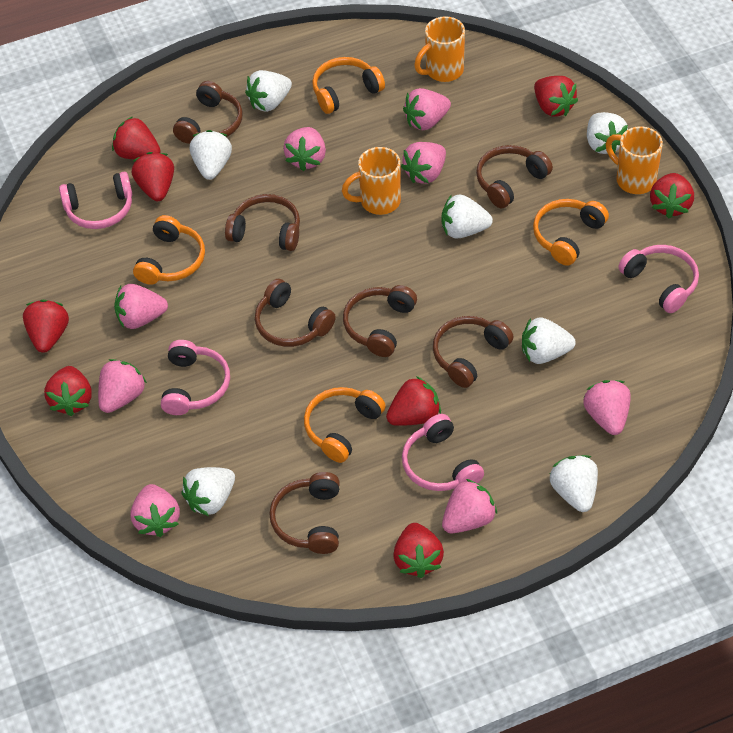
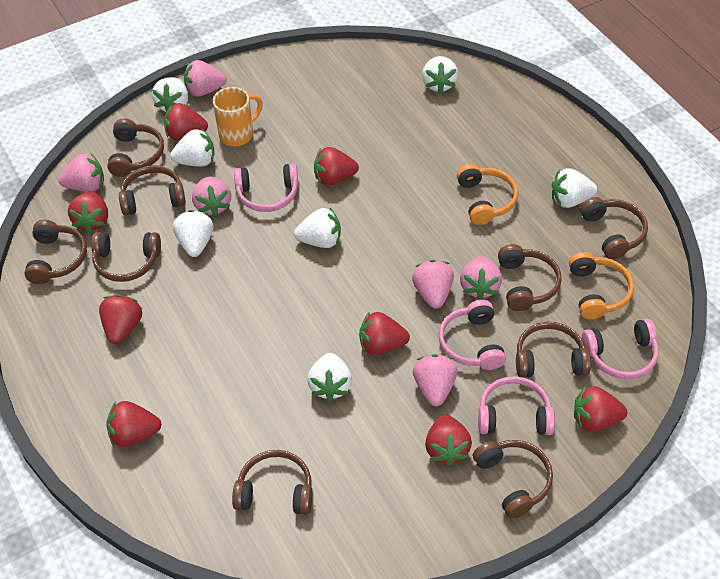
brown headphones: [173,81,243,144] [225,194,300,251] [255,279,336,347] [269,472,340,554] [343,285,417,357] [433,316,513,388] [476,145,553,208] = 7 -> [24,220,87,284] [91,232,161,282] [107,118,164,177] [119,165,186,216] [232,450,312,515] [473,440,553,519] [498,244,562,311] [516,322,591,378] [580,197,648,260] = 9
orange headphones: [133,215,205,285] [304,387,386,463] [312,57,385,114] [533,199,609,266] = 4 -> [457,164,518,225] [569,252,634,319] = 2
orange mug: [342,147,401,215] [414,16,465,82] [606,126,663,194] = 3 -> [213,87,263,146] = 1
pink strawberry: [98,359,147,413] [114,284,168,329] [130,484,180,537] [283,127,326,171] [401,142,446,184] [403,88,451,130] [442,479,497,533] [583,380,631,435] = 8 -> [58,153,104,192] [184,60,226,97] [192,177,231,217] [412,260,454,309] [413,354,457,406] [460,256,502,300] = 6

